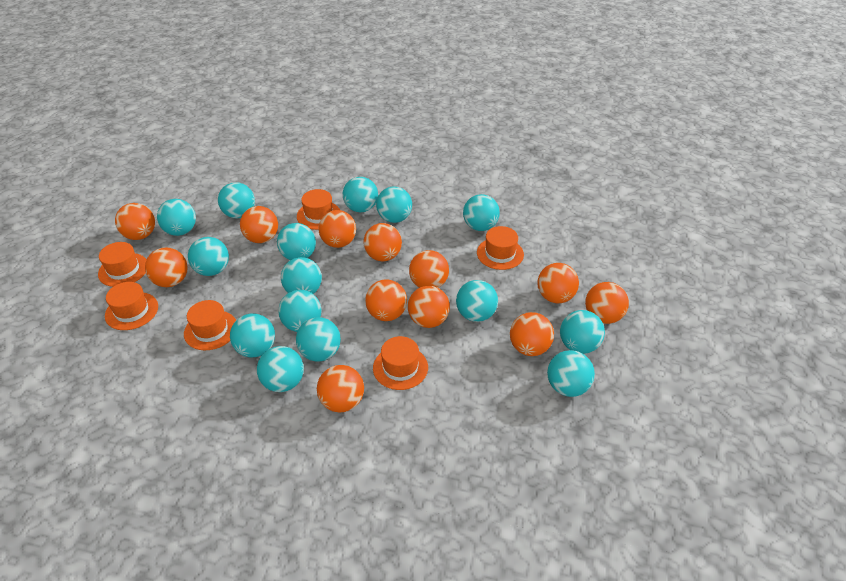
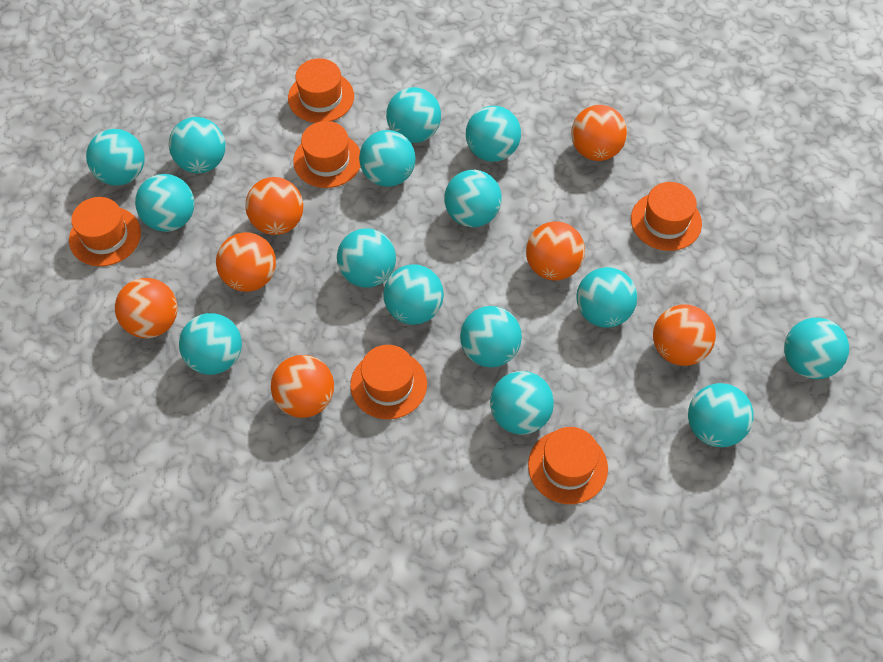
orange ball: [115,203,155,240] [145,248,188,287] [240,206,278,243] [317,365,364,412] [319,210,356,248] [363,223,402,261] [365,279,407,321] [408,286,450,328] [409,250,449,288] [510,312,554,356] [537,263,579,303] [585,282,629,324] = 12 -> [115,278,178,338] [216,232,276,292] [245,177,303,235] [271,355,334,418] [526,221,585,281] [571,105,627,161] [653,304,716,366] = 7

